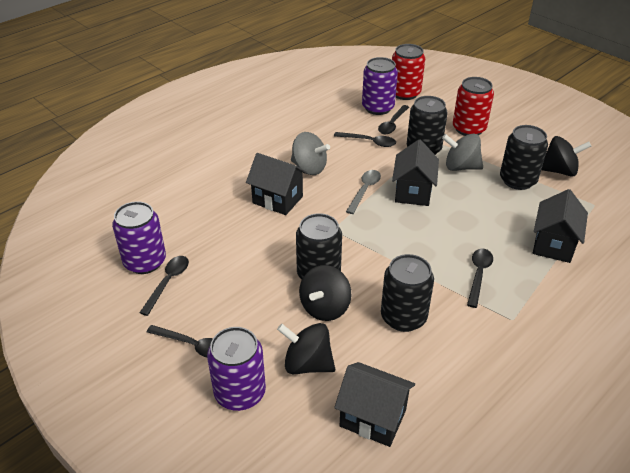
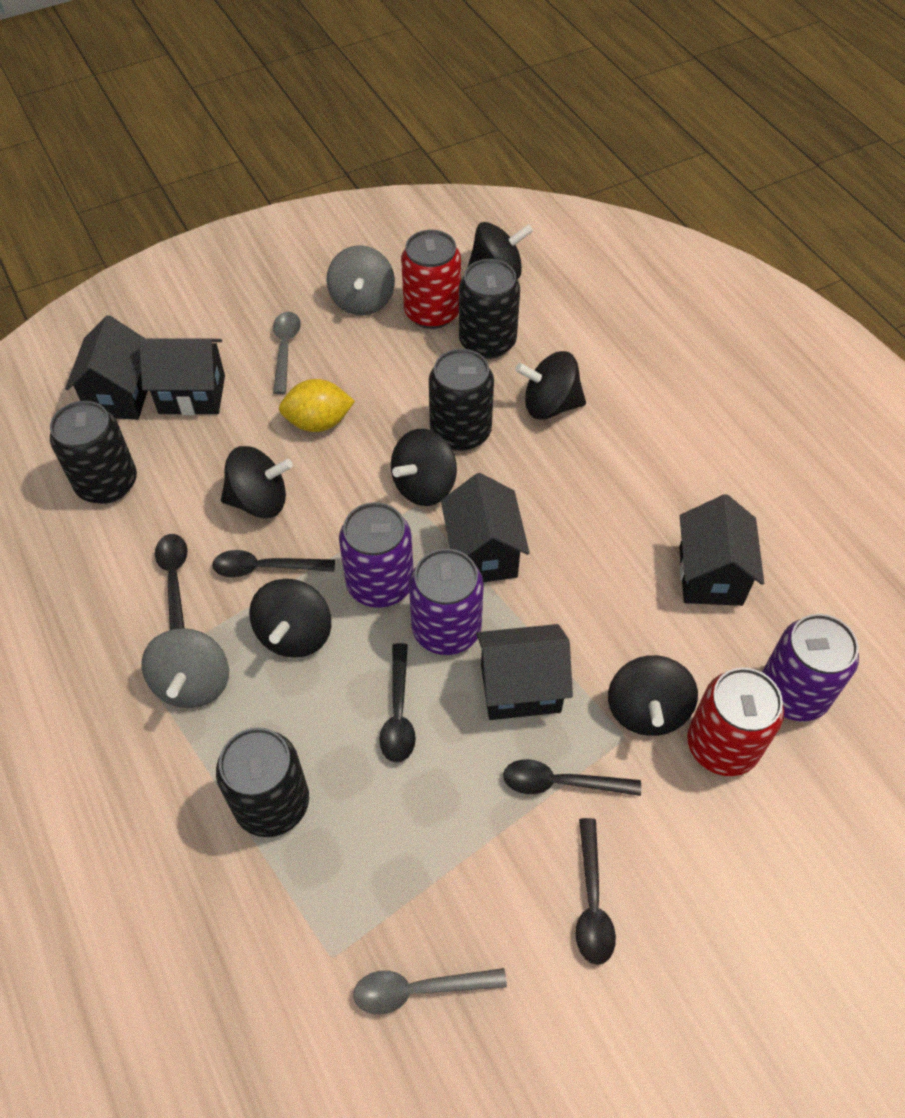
black house: [246,153,307,215] [334,362,415,447] [392,140,439,206] [533,189,588,263] = 4 -> [65,315,148,420] [139,338,225,415] [441,473,530,582] [476,624,573,720] [679,494,764,606] = 5
black spinning top: [277,323,335,374] [299,265,351,321] [541,136,591,177] = 3 -> [221,446,293,518] [249,579,331,658] [391,429,457,506] [467,222,533,279] [515,351,586,420] [608,655,698,736] = 6
grey spoon: [346,170,381,214] = 1 -> [273,312,301,394] [353,968,507,1014] = 2
yellow lemon: none = 0 -> [279,379,355,432] = 1

